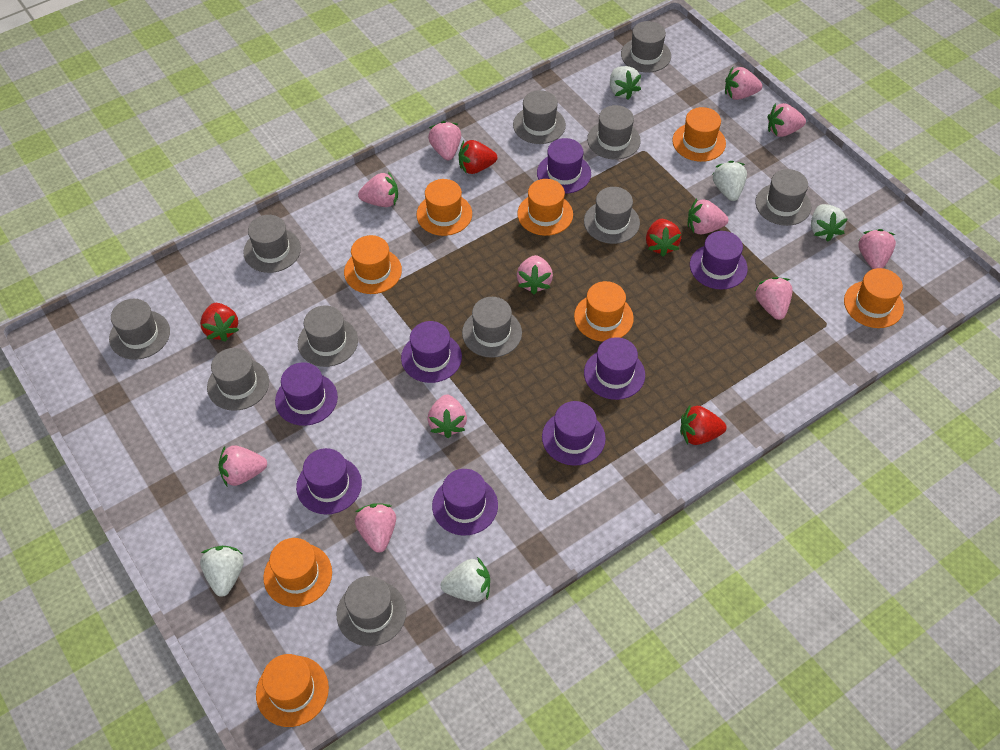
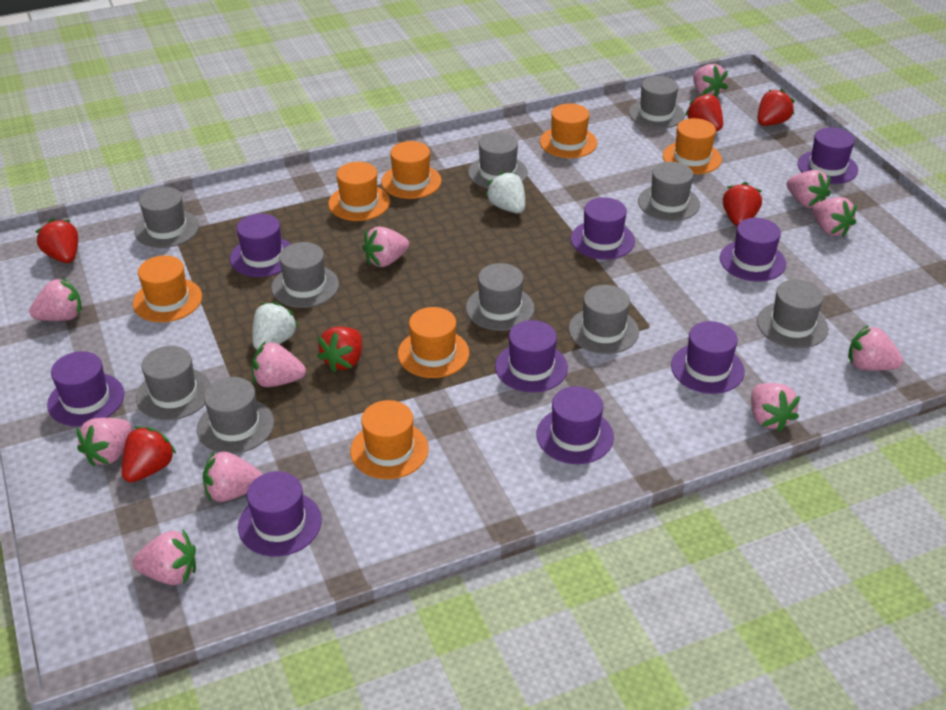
grey hat: [109,299,170,360] [207,348,269,411] [243,215,301,273] [298,306,358,367] [337,576,406,646] [462,297,522,358] [513,90,566,144] [584,187,640,244] [587,105,641,160] [621,21,671,72] [755,169,811,226] = 11 -> [135,187,199,248] [136,346,211,420] [197,377,274,454] [271,242,339,308] [466,263,535,331] [468,132,528,188] [569,285,639,354] [629,76,685,129] [638,162,700,221] [757,279,829,348] = 10
orange hat: [256,654,329,727] [263,538,332,607] [344,235,402,294] [416,179,472,236] [517,179,573,236] [574,281,634,342] [672,107,726,162] [844,268,904,328] = 8 -> [133,255,202,322] [328,162,390,221] [350,400,429,479] [381,141,442,199] [398,307,469,378] [540,103,597,158] [663,118,722,174] = 7
purple hat: [275,362,338,426] [296,448,362,514] [401,321,462,383] [432,469,498,535] [537,138,591,194] [542,401,606,466] [584,337,645,400] [690,231,748,290] = 8 -> [47,351,124,426] [230,214,291,277] [238,471,322,557] [495,320,568,393] [537,386,614,464] [571,197,635,260] [671,321,745,394] [720,218,786,281] [798,127,858,184] = 9
red strawberry: [200,303,239,342] [459,140,497,174] [646,219,681,257] [680,404,726,445] = 4 -> [35,219,78,263] [122,426,176,482] [317,327,362,372] [685,92,723,131] [723,182,762,226] [758,89,795,126] = 6
white strawberry: [200,546,244,597] [441,557,490,602] [610,66,641,100] [712,161,747,201] [811,204,848,242] = 5 -> [252,302,298,350] [485,171,525,213] = 2

